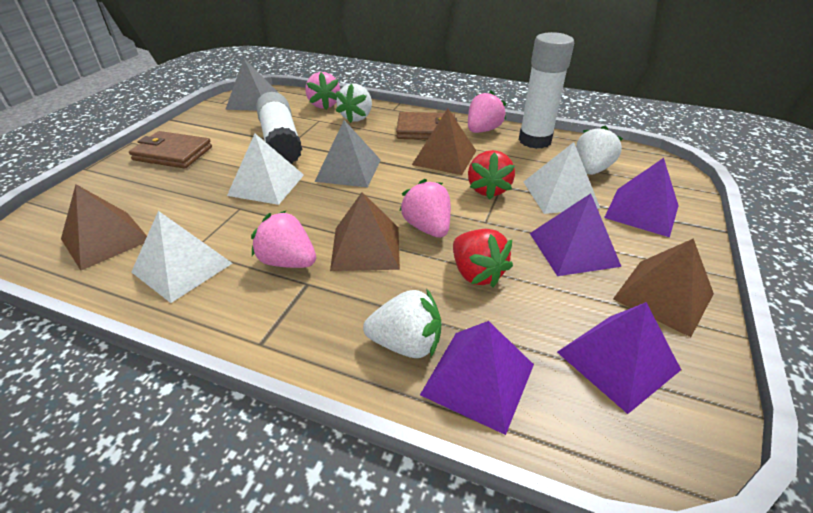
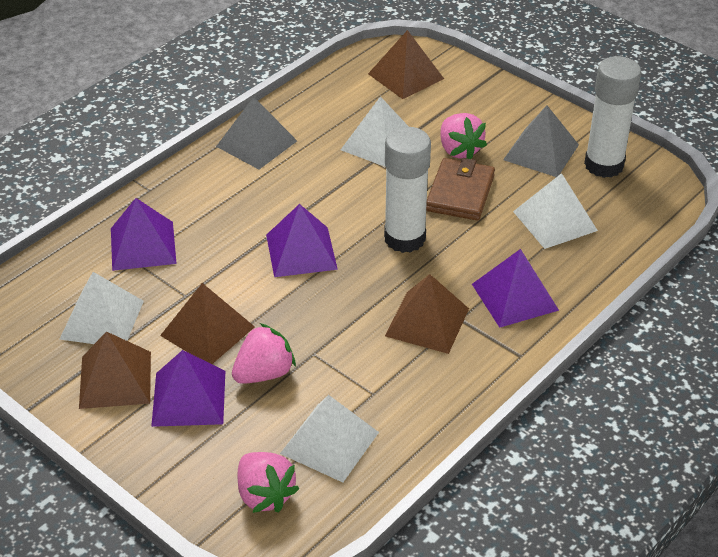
brown wallet: [129,131,212,169] [396,112,457,140] = 2 -> [426,158,495,221] = 1
pink strawberry: [251,211,316,268] [305,72,340,110] [399,179,451,238] [468,91,506,133] = 4 -> [232,323,296,384] [237,452,299,513] [440,113,487,159] = 3
red strawberry: [453,229,513,287] [468,150,515,200] = 2 -> none = 0
white pyramid: [131,211,233,303] [227,134,304,205] [524,142,600,214] = 3 -> [59,272,144,344] [280,395,379,483] [341,96,409,167] [513,173,598,249] = 4
white strawberry: [336,83,372,123] [363,289,442,358] [576,125,623,175] = 3 -> none = 0

